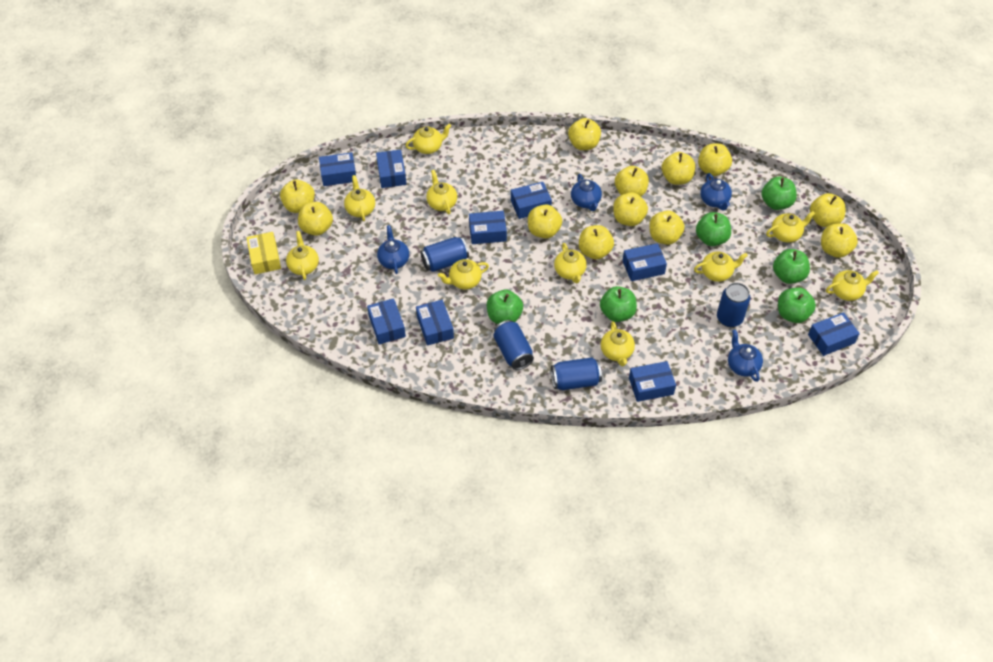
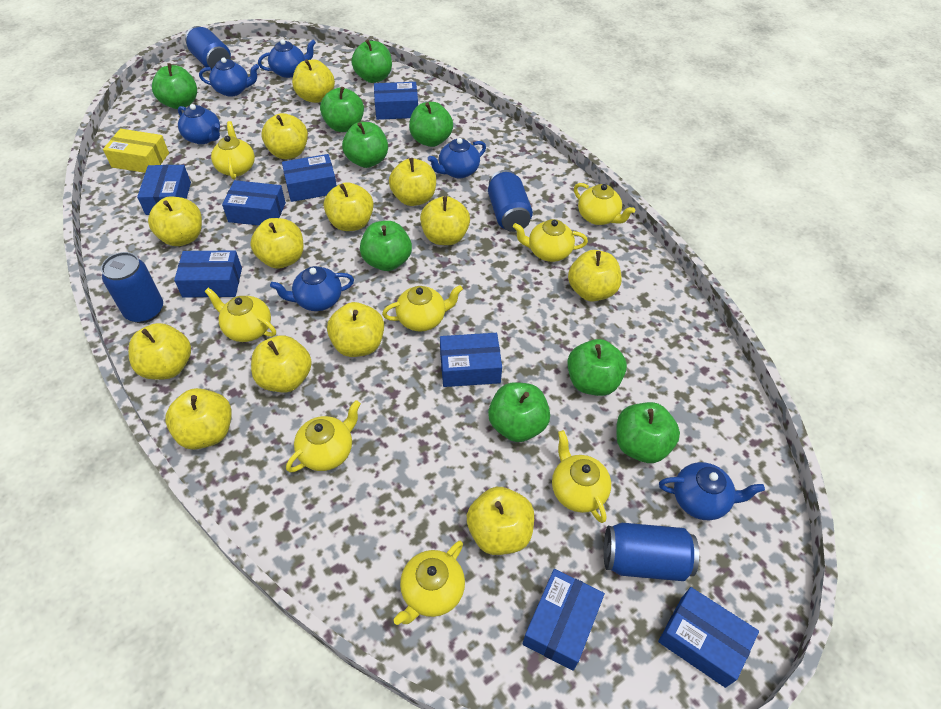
blue box: [319,152,356,186] [367,298,406,344] [376,149,407,188] [416,300,454,346] [469,211,507,244] [511,182,552,219] [623,243,667,281] [629,361,676,402] [808,312,860,356] = 9 -> [137,165,191,215] [174,250,242,298] [222,180,286,226] [282,154,337,202] [374,82,418,120] [440,333,502,387] [523,569,605,671] [658,587,759,688] = 8
blue teapot: [377,225,409,274] [571,174,602,211] [700,173,732,211] [728,329,763,382] = 4 -> [178,104,220,144] [199,57,259,97] [258,39,316,78] [270,266,354,311] [428,138,486,178] [659,462,765,520] = 6
green apple: [487,290,523,324] [600,286,637,322] [696,212,731,246] [762,177,797,210] [773,249,810,284] [778,287,816,323] = 6 -> [152,63,197,109] [320,87,364,132] [342,122,388,168] [351,39,392,83] [360,221,412,271] [409,102,453,147] [488,382,550,442] [567,339,627,396] [616,402,680,463] = 9
yellow apple: [280,180,315,213] [298,202,333,236] [528,204,562,238] [568,118,601,150] [579,225,614,260] [613,192,648,226] [615,166,649,196] [649,211,685,245] [662,152,695,185] [698,143,732,176] [810,193,846,227] [821,223,858,258] = 12 -> [128,323,191,380] [148,197,202,246] [165,388,232,450] [250,218,304,269] [251,335,312,392] [261,113,308,159] [292,59,335,103] [324,182,374,231] [327,302,384,357] [389,158,436,206] [420,196,470,245] [467,487,534,555] [568,250,622,302] = 13
yellow teapot: [286,231,319,280] [344,175,375,221] [406,124,451,154] [426,170,457,214] [438,259,489,290] [554,243,587,284] [601,321,635,366] [694,252,748,282] [766,211,815,243] [826,270,879,301] = 10 -> [204,288,276,342] [211,121,255,180] [286,400,361,472] [382,285,463,331] [393,541,465,625] [513,219,588,262] [552,430,611,523] [574,183,635,225] = 8

